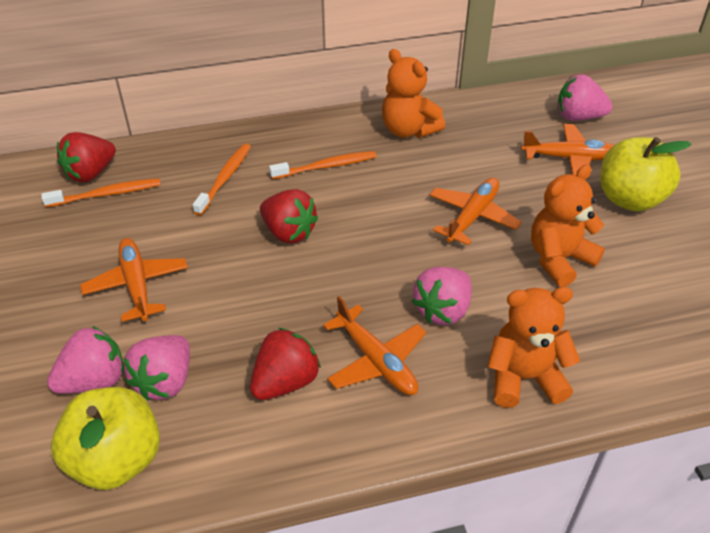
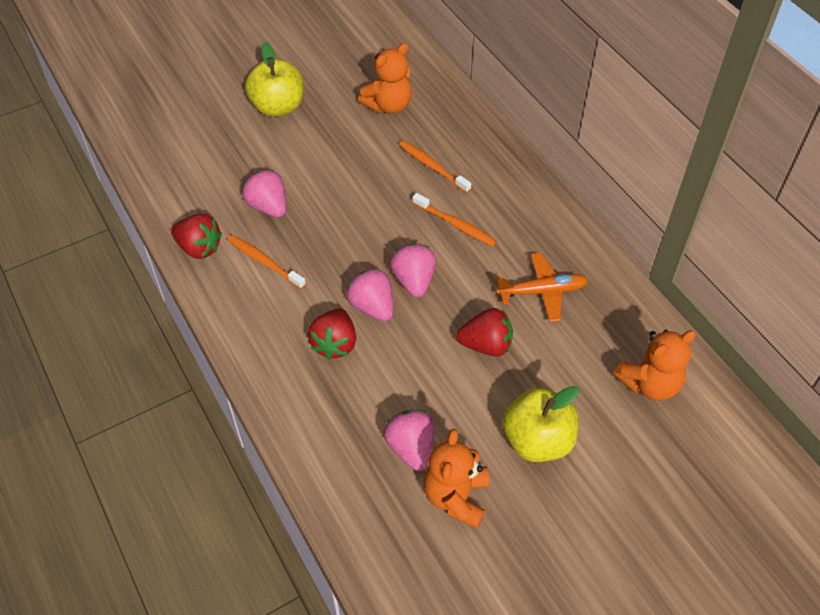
orange plane: [80,238,188,322] [323,296,427,395] [429,178,522,245] [521,124,614,175] = 4 -> [496,253,588,322] = 1

